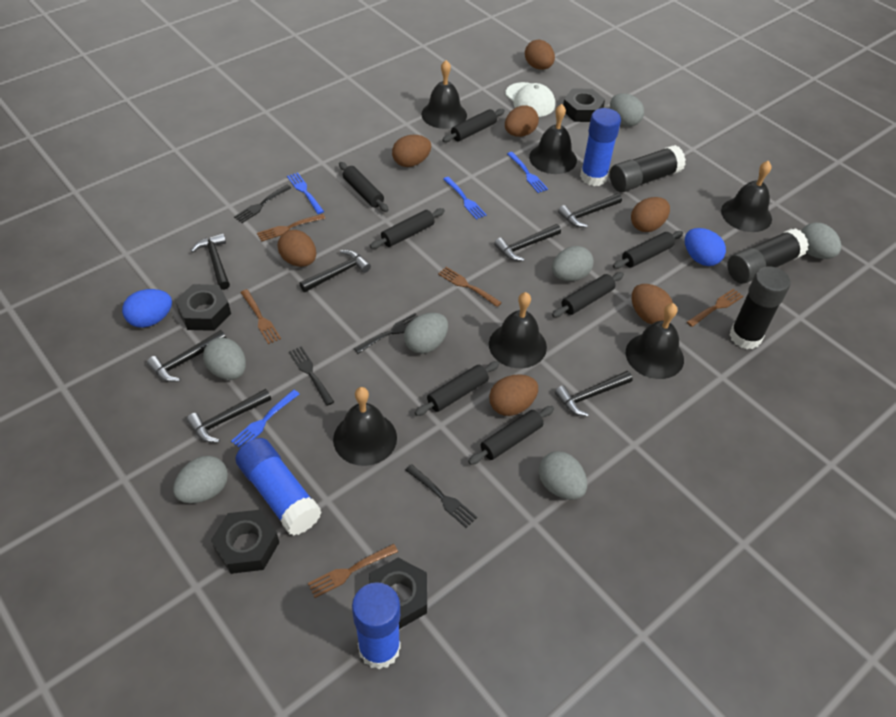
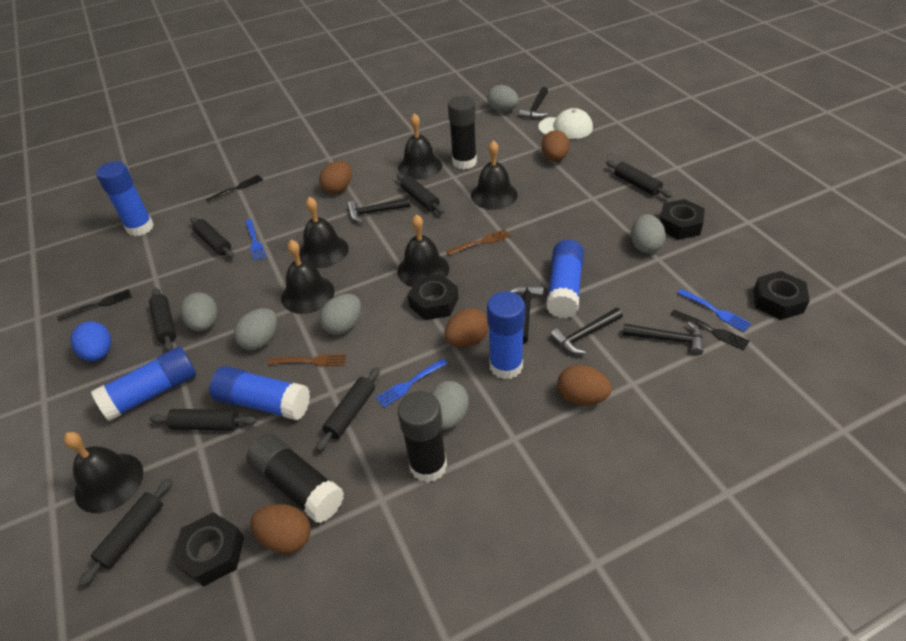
black fork: [234,185,291,223] [289,346,334,406] [354,313,418,354] [406,464,477,528] = 4 -> [57,289,131,322] [206,175,263,203] [671,310,750,350] = 3
black hammer: [147,330,226,382] [187,389,271,443] [191,233,230,290] [299,250,371,292] [494,224,561,261] [555,371,633,417] [558,193,622,228] = 7 -> [347,198,410,223] [509,285,543,344] [519,87,548,119] [550,308,623,354] [623,321,703,356] = 5
blue egg: [122,289,172,328] [685,228,726,266] = 2 -> [71,321,111,361] = 1
blue fork: [231,390,299,448] [287,172,324,214] [443,177,487,220] [507,152,548,193] = 4 -> [245,219,266,261] [376,358,448,408] [677,289,751,332] = 3
blue glue stick: [235,438,322,536] [352,582,401,669] [580,108,621,186] = 3 -> [91,347,196,421] [96,161,154,236] [209,366,310,420] [487,291,525,379] [546,240,584,318] = 5
brown egg: [278,230,316,267] [392,135,431,167] [489,374,538,416] [505,105,539,137] [525,40,555,70] [631,197,670,232] [632,284,673,324] = 7 -> [251,504,310,554] [319,161,352,194] [445,308,489,347] [541,130,570,161] [557,365,612,406] = 5
brown fork: [240,289,281,344] [257,214,325,242] [308,544,398,598] [438,267,502,307] [687,288,743,327] = 5 -> [268,354,346,366] [446,229,510,255] = 2
grey egg: [173,456,228,503] [203,338,246,380] [404,313,448,354] [539,451,587,500] [552,246,593,281] [610,93,644,126] [801,223,841,259] = 7 -> [180,292,217,332] [234,308,277,350] [319,294,361,335] [431,381,469,430] [487,85,519,112] [631,214,666,253] = 6

